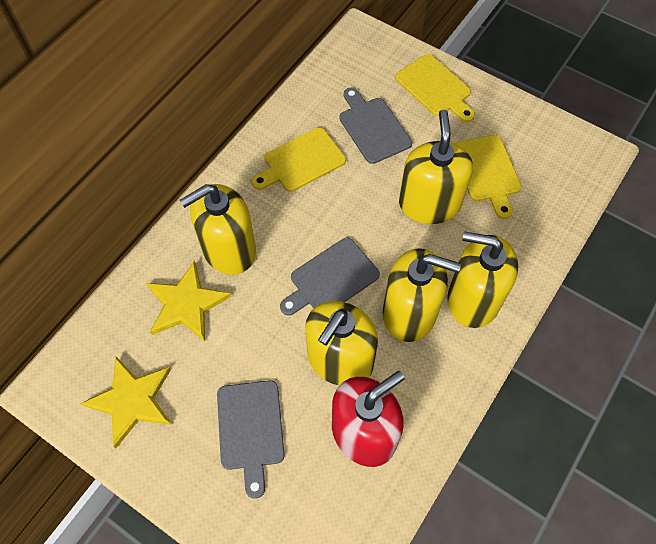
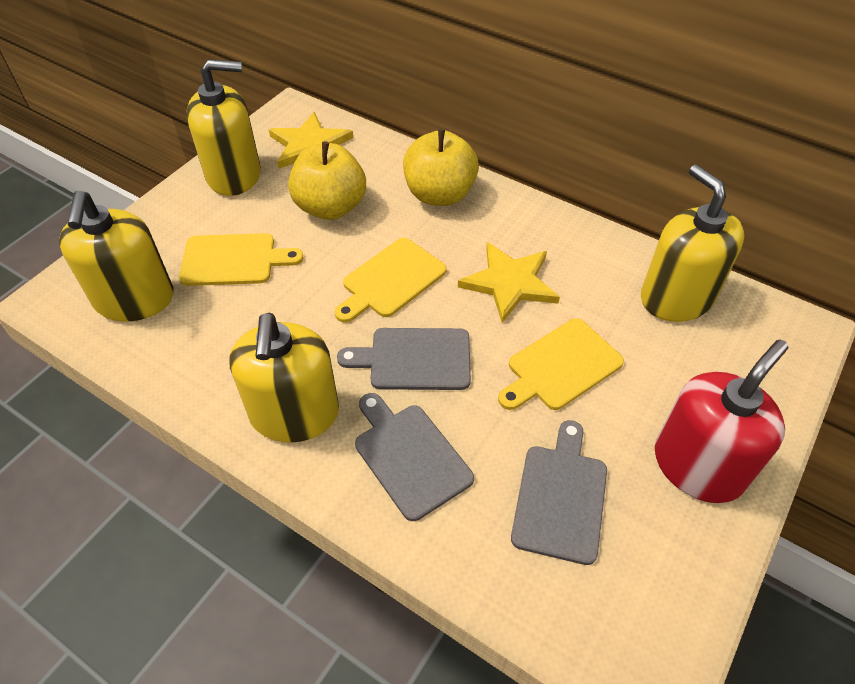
yellow apple: none = 0 -> [288,141,366,220] [403,129,479,206] = 2
yellow soap dispenser: [180,184,256,275] [305,301,378,386] [383,248,461,342] [399,110,473,224] [448,231,518,328] = 5 -> [59,191,173,322] [186,59,261,196] [229,313,339,443] [641,165,744,322] = 4

